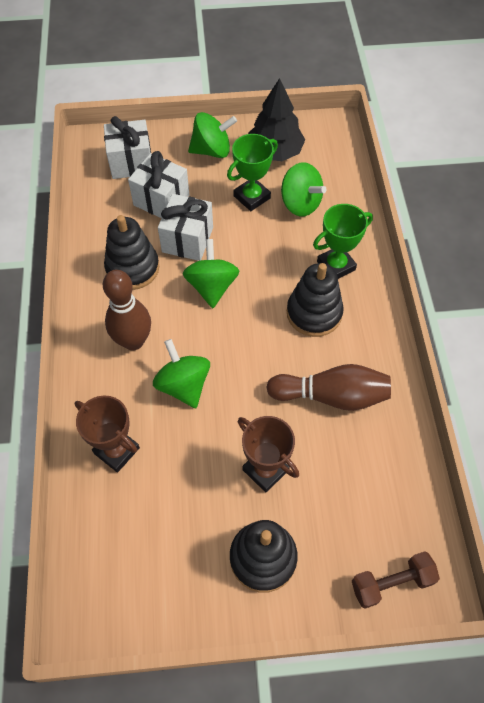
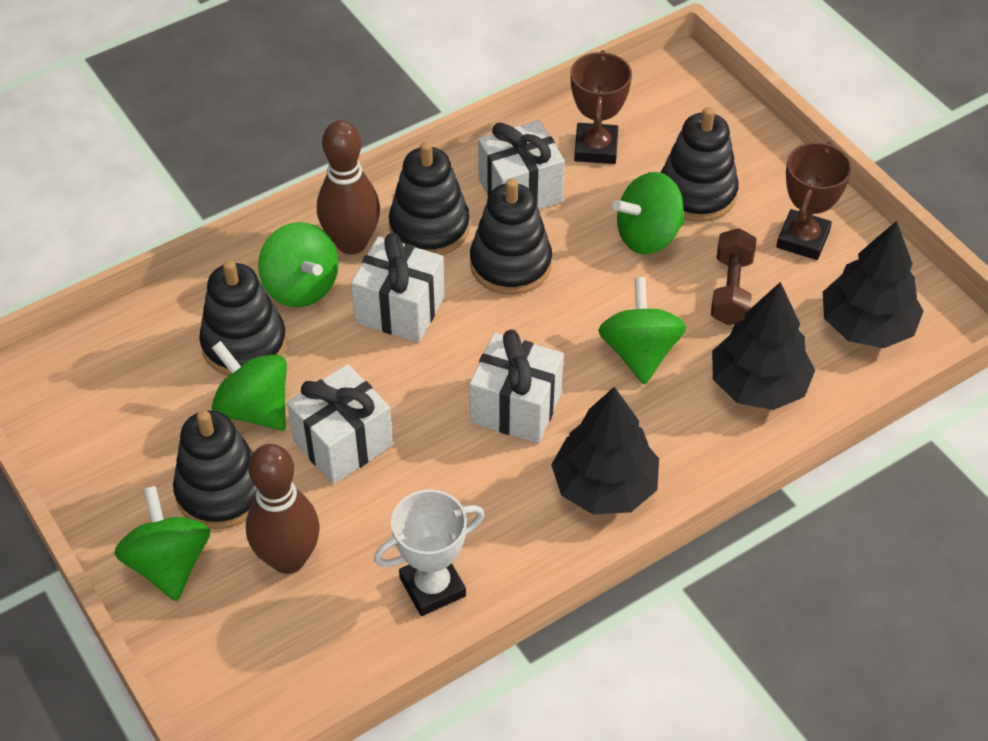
black stacking toy: [104,215,159,290] [230,520,298,593] [287,263,344,337] = 3 -> [173,410,257,529] [199,260,287,376] [389,141,470,255] [470,178,552,295] [661,107,739,222] = 5
black tree: [248,78,305,161] = 1 -> [551,387,659,515] [712,282,815,410] [823,221,924,348] = 3
green spinning top: [153,339,210,408] [183,239,239,308] [188,112,237,158] [281,162,327,217] = 4 -> [114,486,210,601] [212,341,287,431] [258,222,338,307] [598,277,686,385] [613,172,685,254] = 5
green trophy: [227,134,278,211] [313,204,373,279] = 2 -> none = 0
white gift: [104,116,151,179] [128,151,189,218] [158,194,213,261] = 3 -> [287,364,393,484] [351,232,445,342] [470,330,564,443] [478,120,565,209] = 4
white trophy: none = 0 -> [374,489,485,616] = 1

